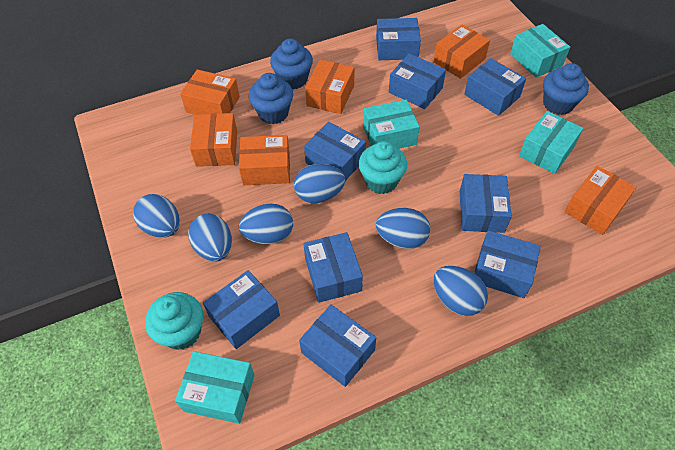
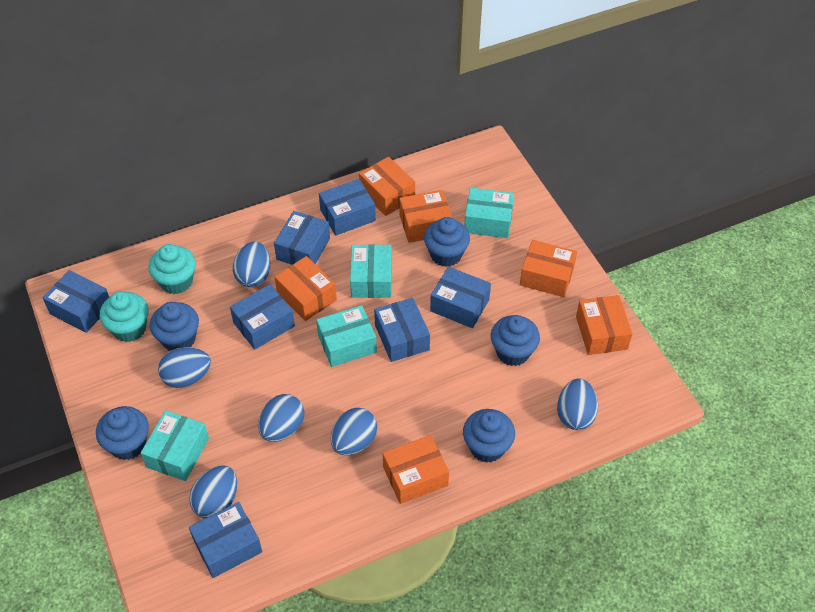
blue box: [203,270,280,349] [299,305,376,387] [304,121,366,181] [304,232,363,303] [376,18,421,60] [389,53,446,109] [459,174,512,233] [464,58,526,116] [474,230,541,298] = 9 -> [43,270,109,333] [189,502,262,578] [230,284,295,349] [274,211,330,265] [319,179,376,236] [374,298,430,362] [430,267,491,328] = 7
blue cupcake: [249,73,293,124] [270,39,313,90] [543,63,589,115] = 3 -> [96,406,149,460] [150,302,199,351] [424,217,470,267] [463,409,515,463] [491,315,540,366] = 5

